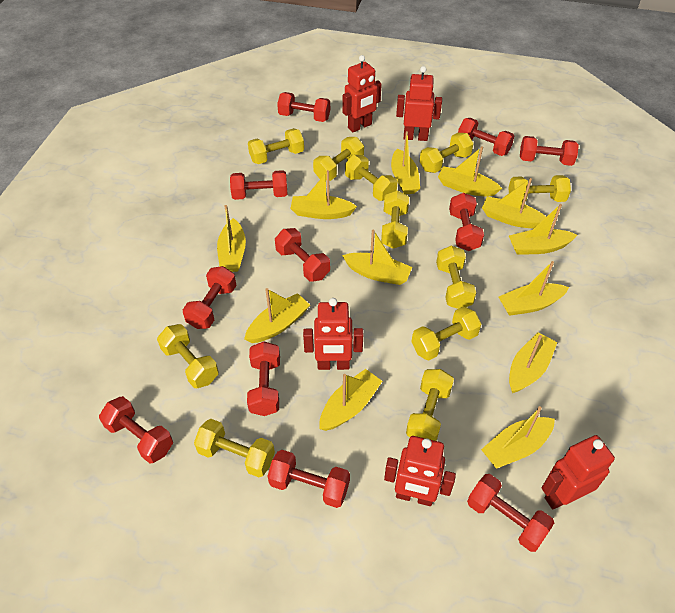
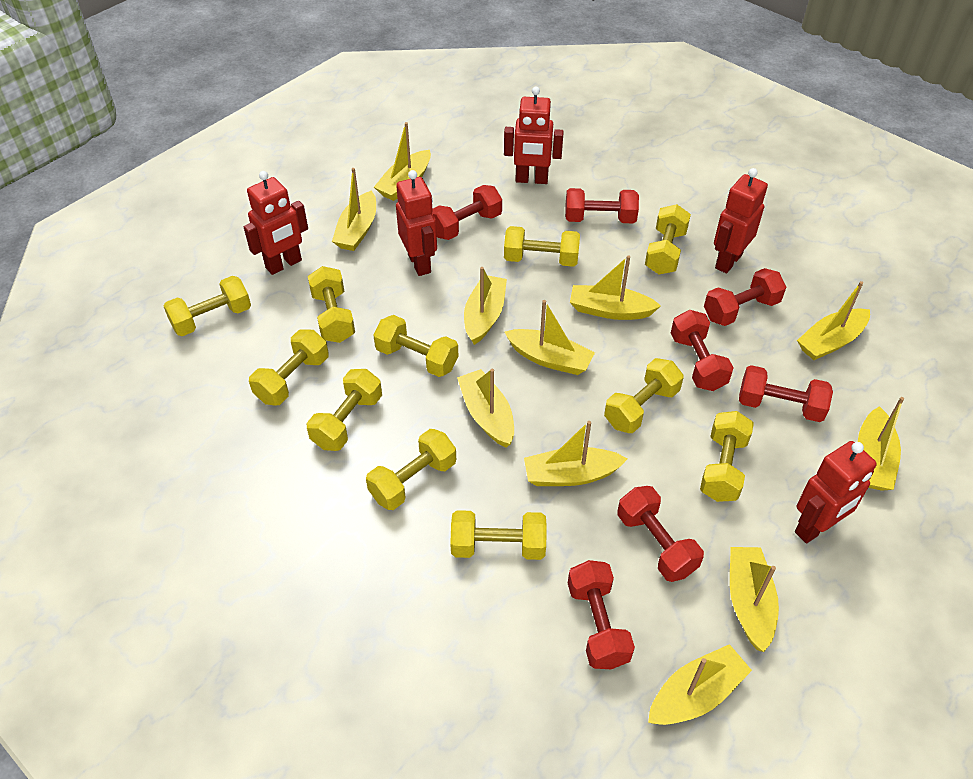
red dumbbell: [99,396,173,463] [183,266,237,329] [230,170,287,200] [247,341,280,416] [268,450,350,508] [275,228,330,282] [277,92,330,122] [449,193,484,251] [458,118,514,156] [467,474,554,552] [520,136,579,166] = 11 -> [432,185,502,240] [565,188,639,224] [568,560,635,669] [617,486,704,582] [671,310,734,391] [704,268,786,326] [739,365,833,422] = 7
yellow boat: [217,205,246,272] [244,288,310,343] [290,170,357,219] [320,369,382,431] [342,230,412,285] [391,131,420,195] [438,146,502,197] [481,406,555,469] [482,178,546,228] [499,261,569,316] [509,204,577,255] [509,332,557,393] = 12 -> [332,168,376,251] [374,122,431,201] [457,369,514,448] [464,267,507,345] [505,300,595,375] [524,421,627,486] [570,255,661,320] [648,644,752,725] [730,547,779,652] [797,281,870,360] [858,397,904,491] = 11

